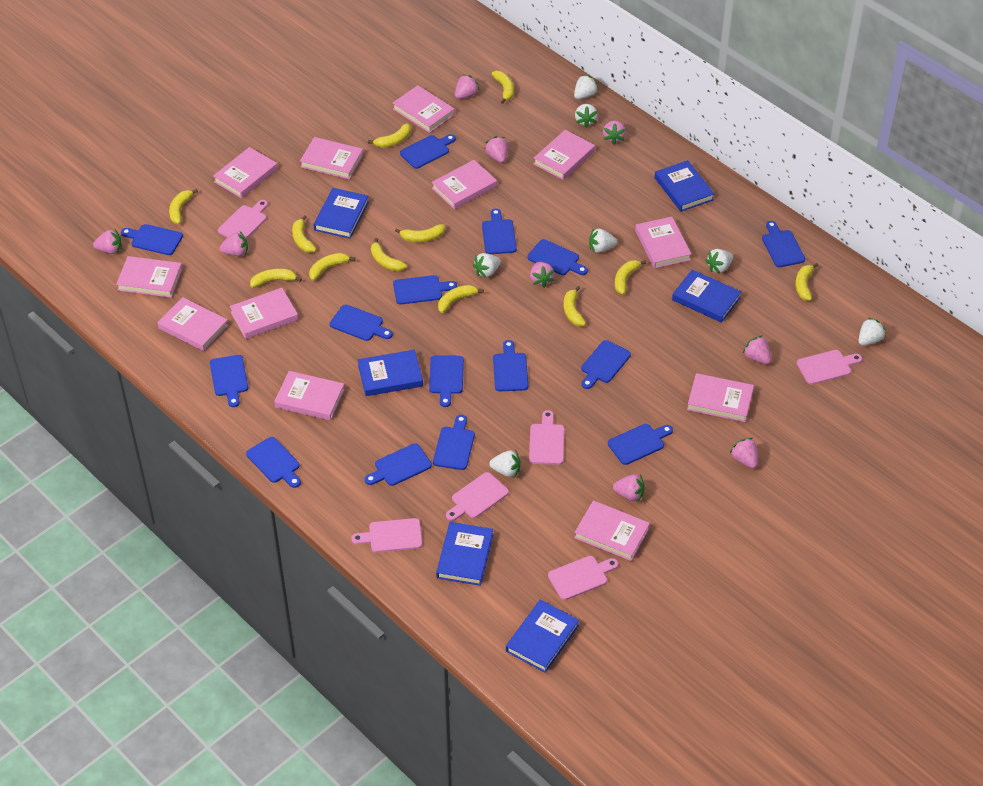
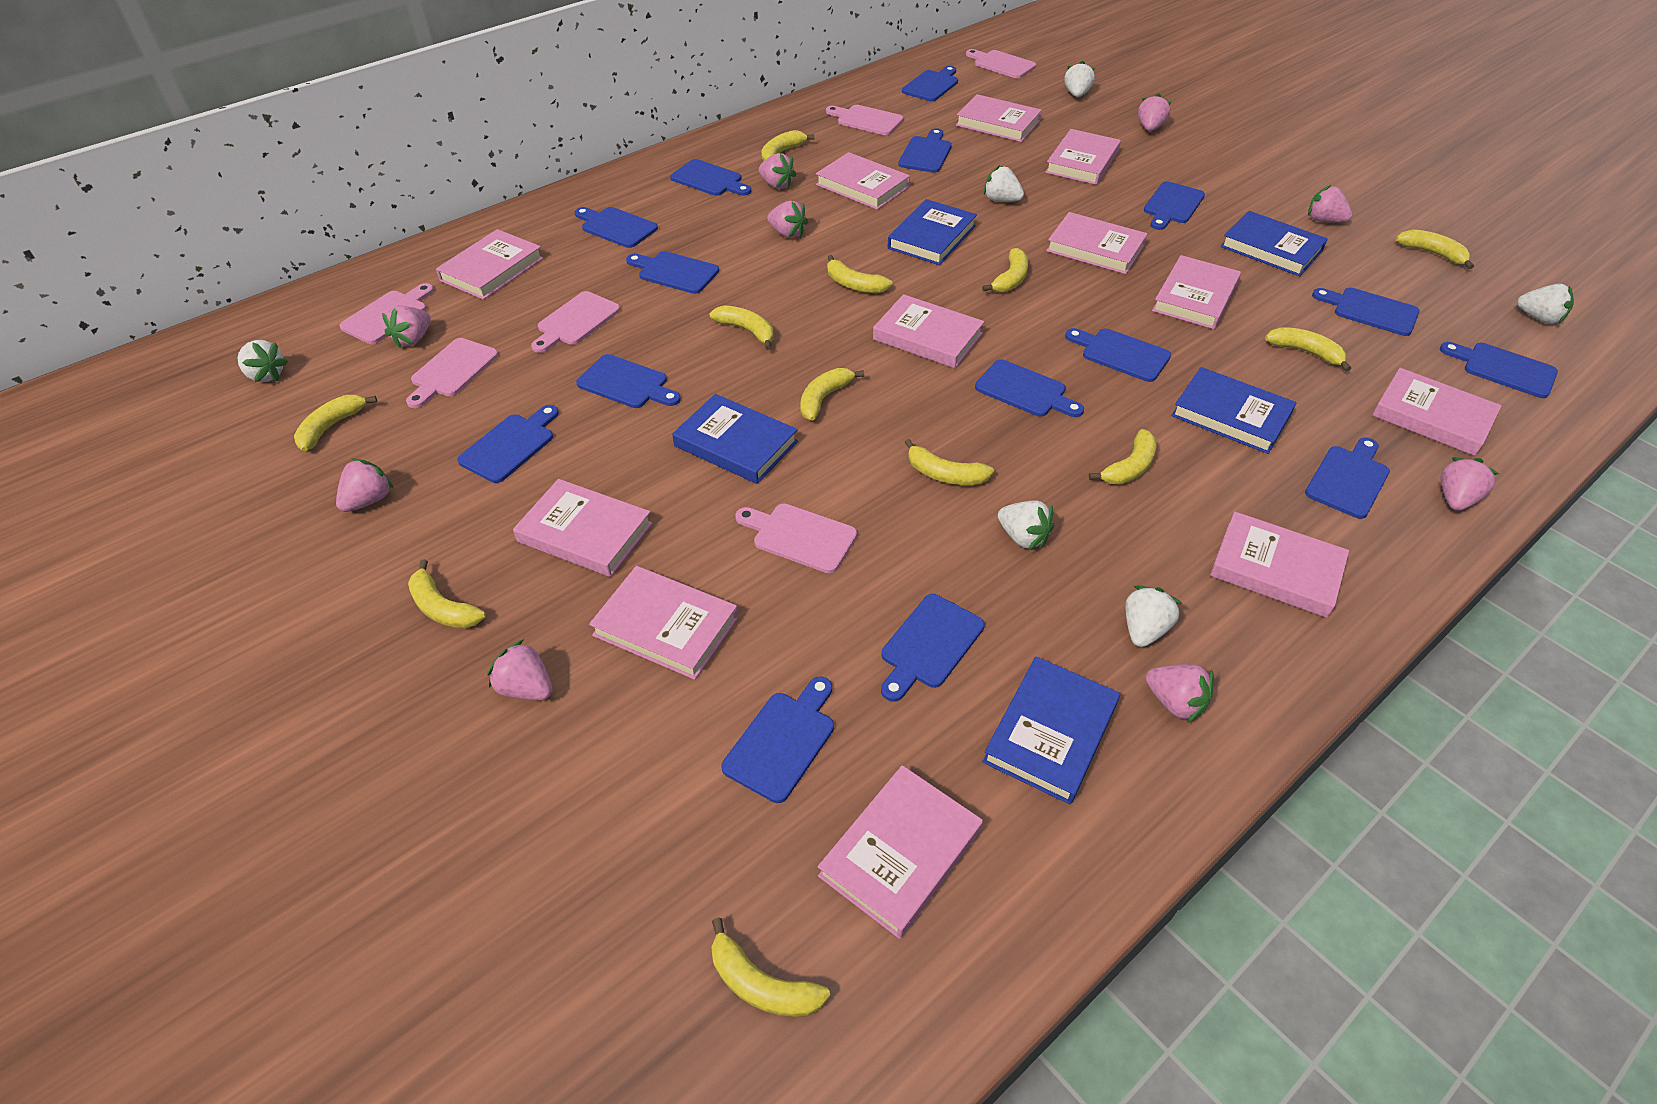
blue book: [314,188,369,239] [358,350,423,396] [436,522,493,586] [506,600,579,673] [655,160,714,212] [672,270,741,323] = 6 -> [672,394,798,484] [888,199,977,265] [982,656,1120,804] [1171,367,1297,454] [1221,211,1328,276] = 5
white strawberry: [473,253,501,278] [489,450,520,478] [574,75,599,99] [575,104,598,128] [589,228,617,253] [705,249,733,273] [859,317,886,346] = 7 -> [238,340,288,382] [983,165,1024,202] [998,500,1054,550] [1064,61,1095,97] [1125,586,1182,647] [1517,284,1574,324] = 6

